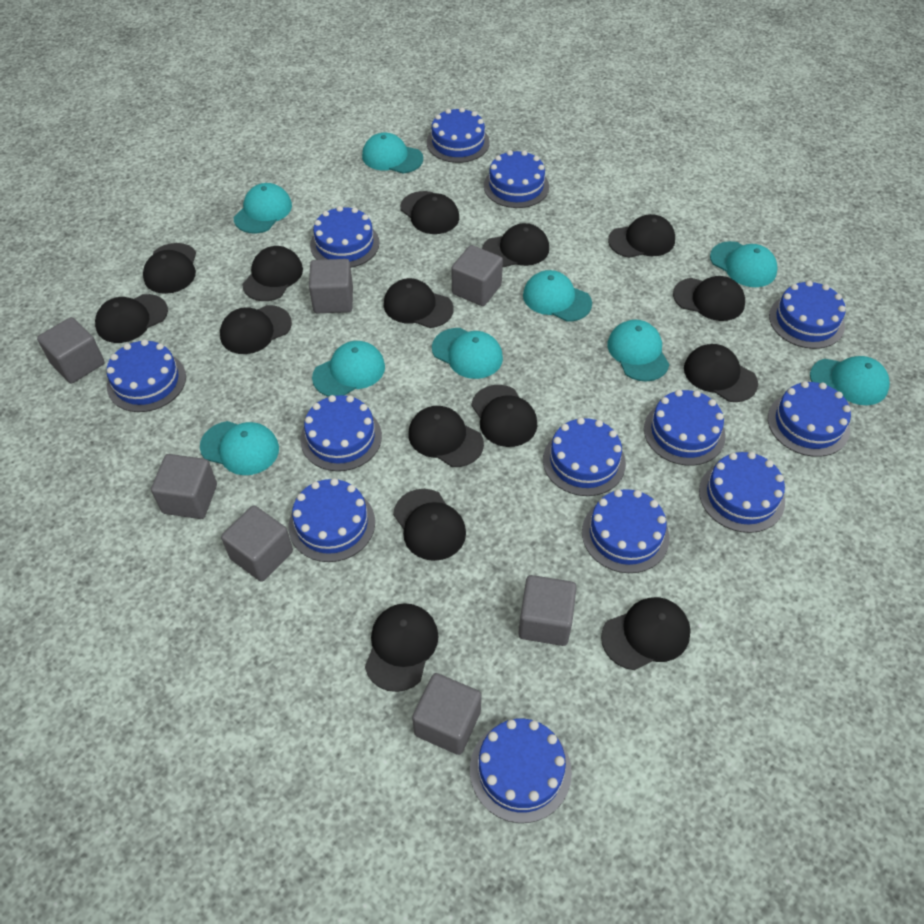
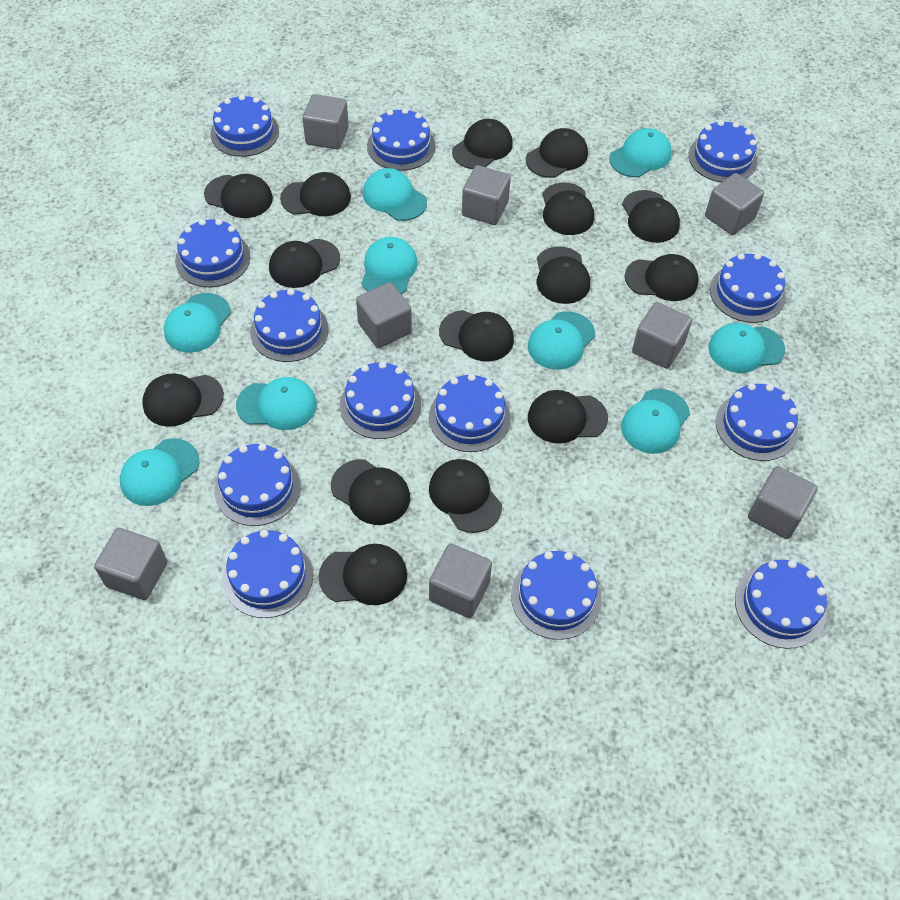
grey cube: [37,317,105,383] [151,454,217,519] [221,505,293,582] [309,259,353,313] [412,673,482,755] [452,245,503,306] [518,575,577,646] = 7 -> [94,528,167,600] [302,94,349,149] [356,282,412,348] [429,543,492,618] [462,165,511,225] [632,302,692,369] [705,173,764,235] [748,466,818,539] = 8

